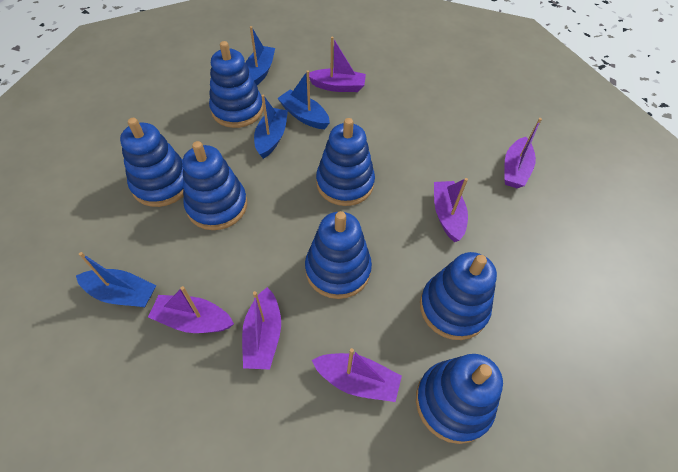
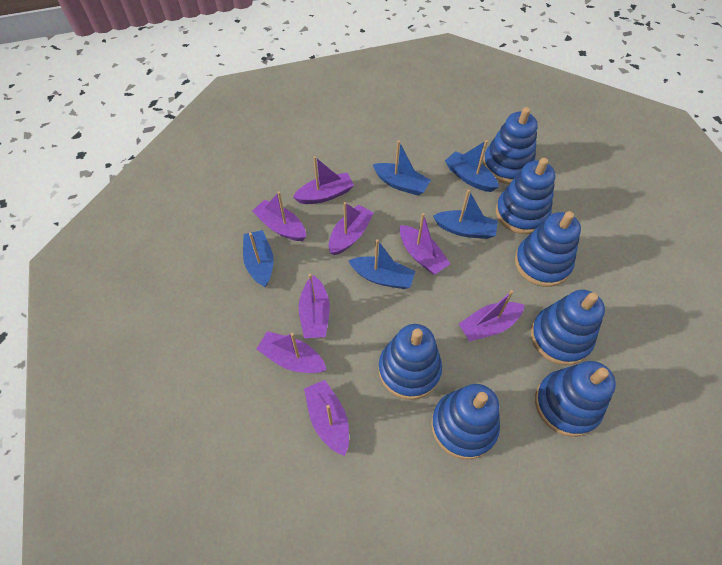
blue boat: [76,252,156,307] [246,26,275,85] [254,95,288,159] [277,70,330,129] = 4 -> [243,230,274,288] [349,239,416,289] [373,140,431,196] [433,189,498,239] [445,140,499,192] = 5
purple boat: [148,286,234,333] [242,287,281,370] [309,37,366,92] [312,348,402,402] [434,178,468,242] [504,118,542,188] = 6 -> [252,191,306,241] [257,331,327,373] [293,156,354,204] [299,274,330,338] [304,380,349,456] [329,202,374,255] [400,213,450,274] [459,290,525,341] = 8

